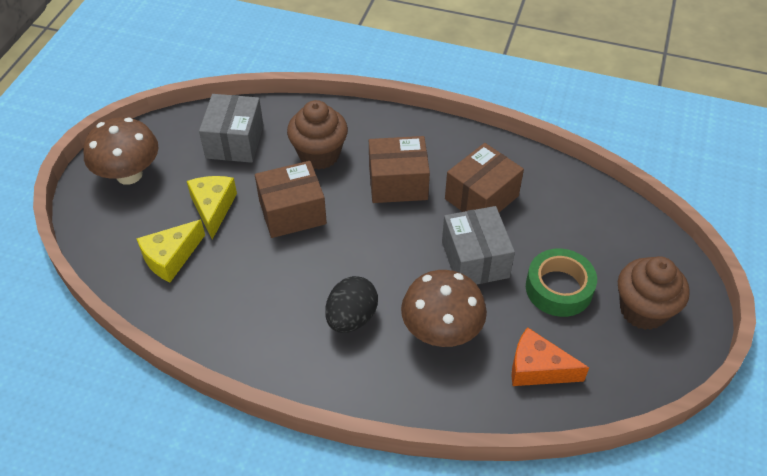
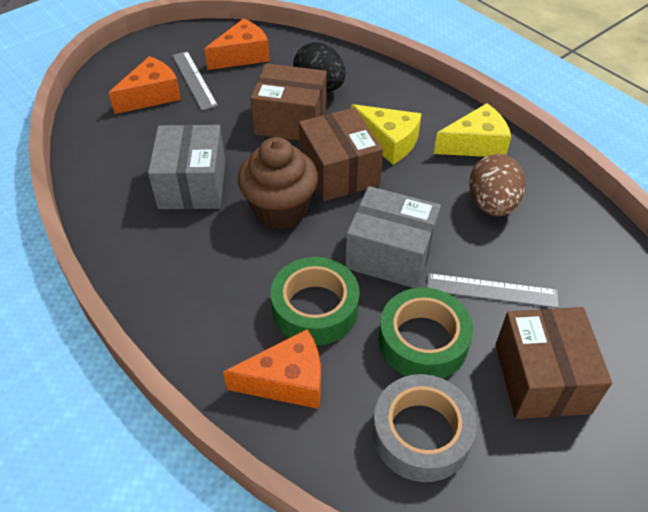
brown cupcake: [287,100,348,169] [618,256,690,330] = 2 -> [238,137,318,229] = 1
brown egg: none = 0 -> [469,154,525,216] = 1
brown mushroom: [83,117,158,185] [401,270,487,347] = 2 -> none = 0
green tape: [526,249,597,317] = 1 -> [271,257,360,345] [379,288,473,378] = 2
grey ruler: none = 0 -> [172,51,218,111] [427,273,559,308] = 2
grey tape: none = 0 -> [372,374,477,482] = 1
orange cheese: [512,327,589,386] = 1 -> [109,56,181,114] [204,18,270,70] [223,329,321,409] = 3

